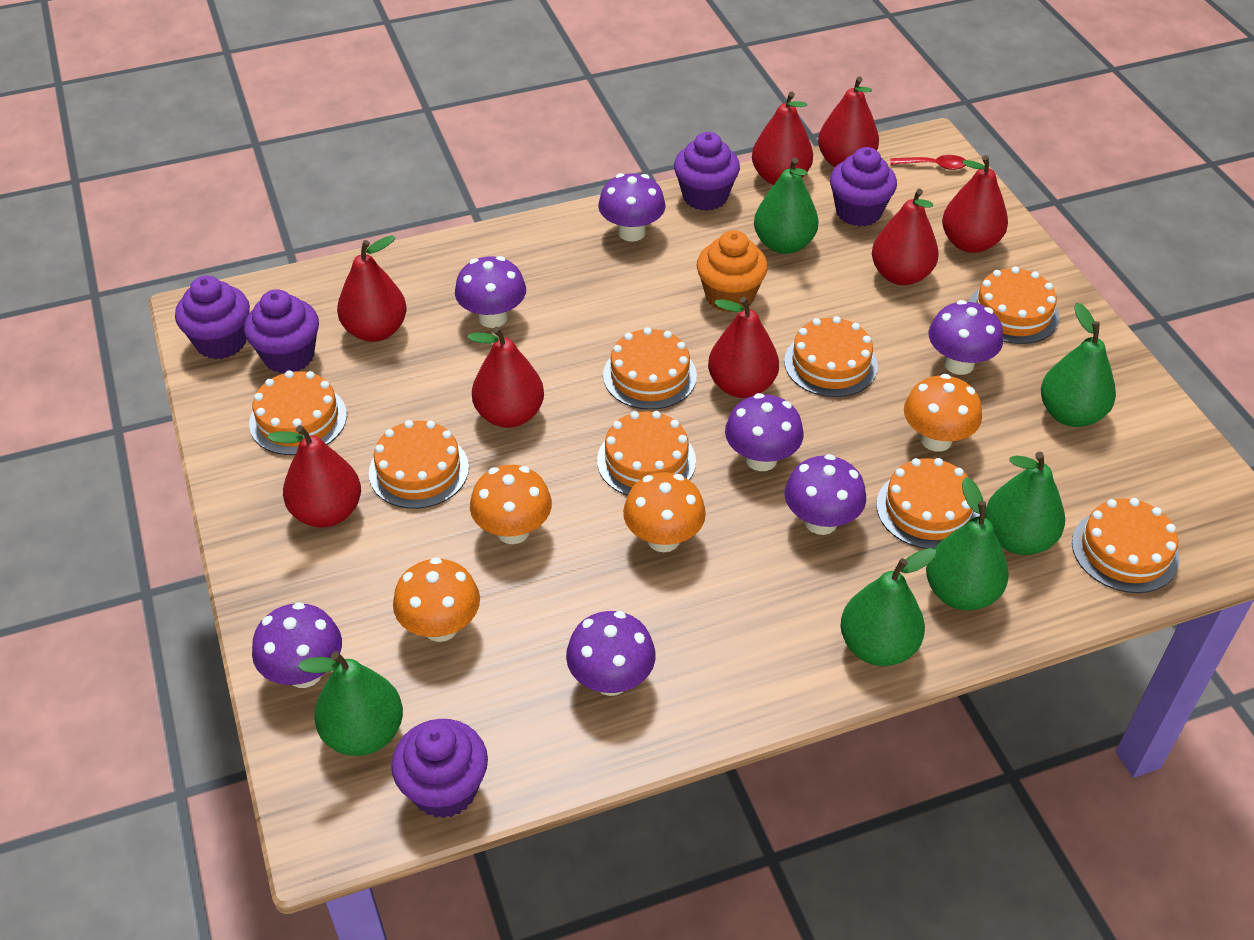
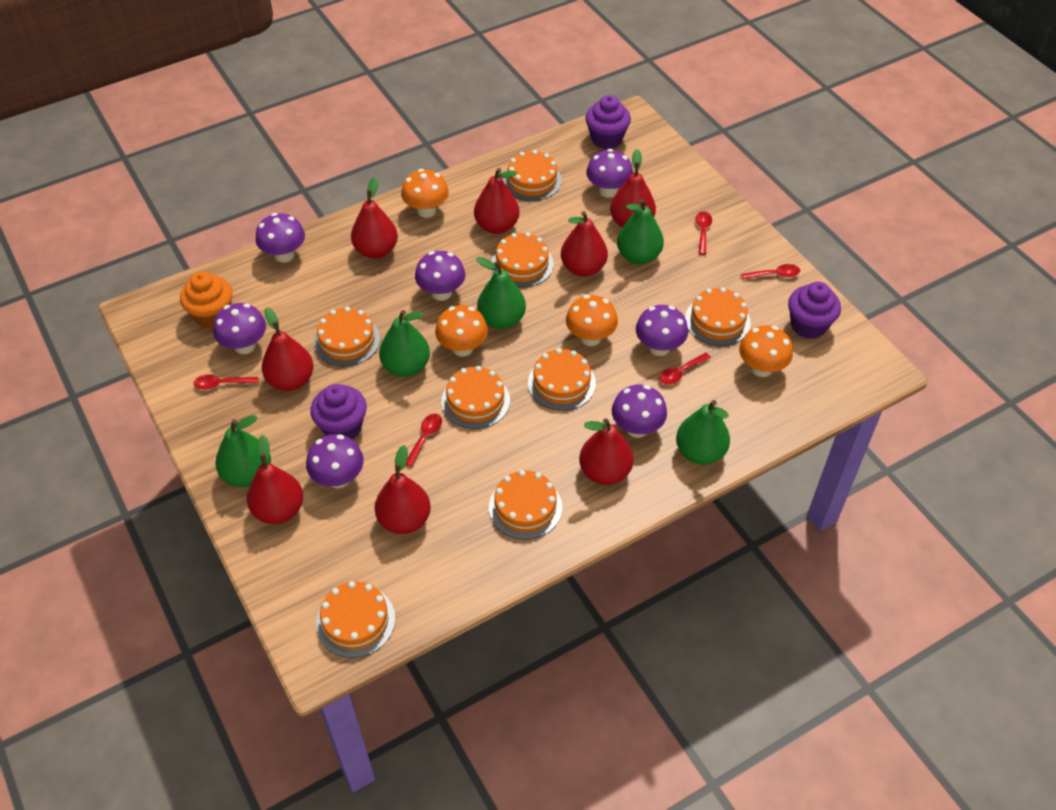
green pear: [298,651,403,756] [754,158,819,254] [840,548,936,666] [926,477,1009,611] [985,452,1065,555] [1041,303,1116,427] = 6 -> [215,415,271,488] [379,310,430,377] [476,257,526,329] [617,199,664,264] [676,400,730,465] = 5
purple cupcake: [175,275,250,359] [244,289,319,373] [391,719,488,818] [674,132,740,211] [830,147,897,227] = 5 -> [310,384,367,439] [585,95,631,149] [788,282,841,339] = 3
red spoon: [890,155,966,170] = 1 -> [194,374,259,390] [406,414,442,467] [659,353,711,384] [695,211,712,255] [741,264,800,280] = 5

